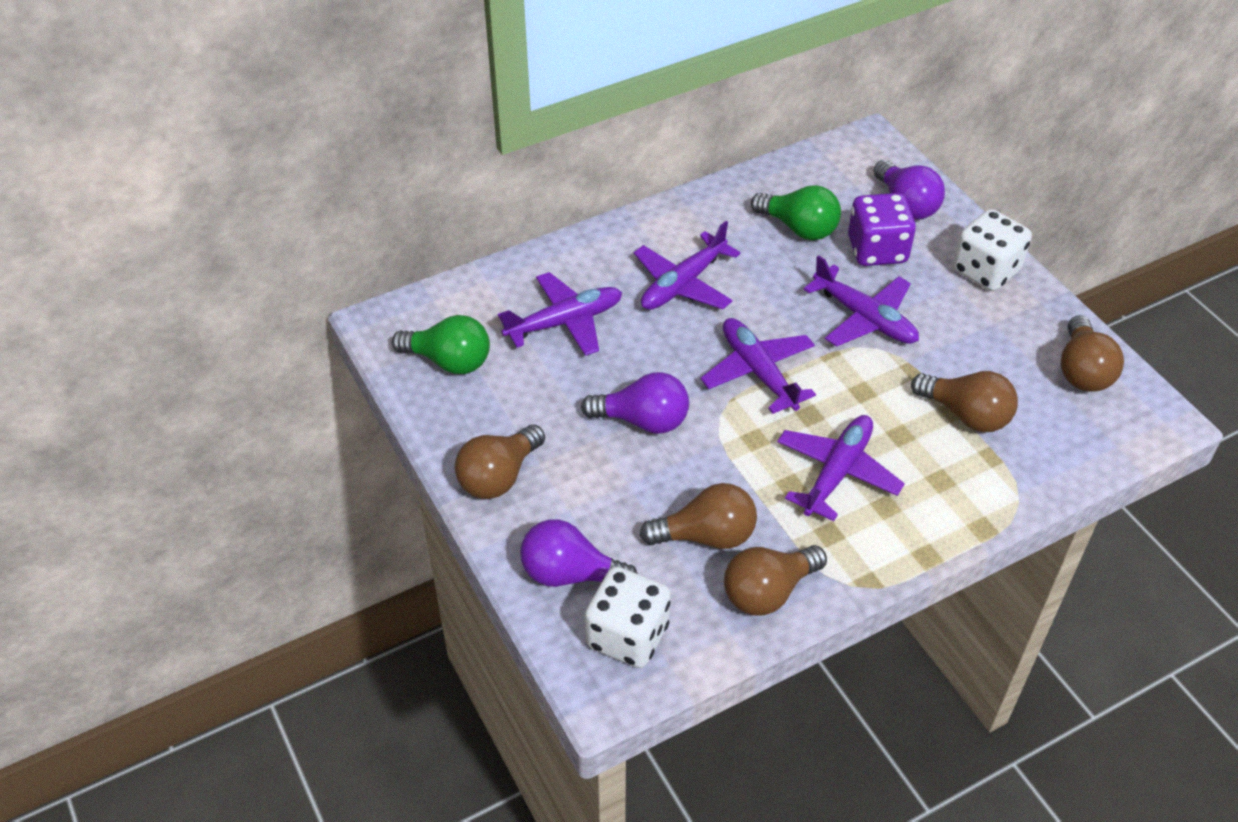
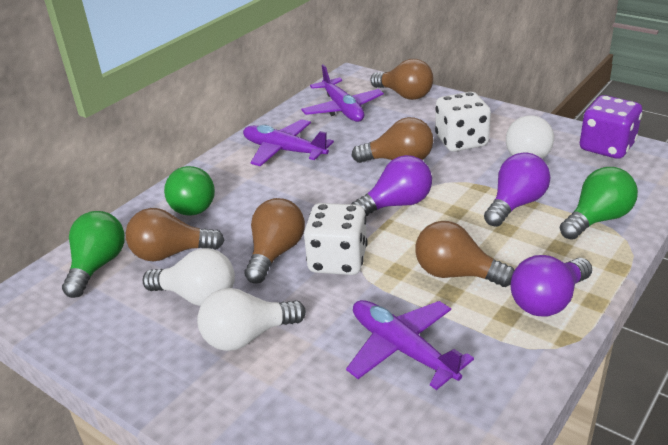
green light bulb: [392,315,490,374] [751,185,841,240] = 2 -> [62,211,125,298] [164,166,215,216] [560,167,638,240] = 3
purple plane: [498,272,622,356] [634,221,741,310] [701,318,816,414] [777,415,905,521] [803,255,919,347] = 5 -> [243,119,334,166] [301,64,384,122] [346,300,474,390] = 3
white light bulb: none = 0 -> [143,248,235,306] [197,288,306,351] [506,115,554,159] = 3

